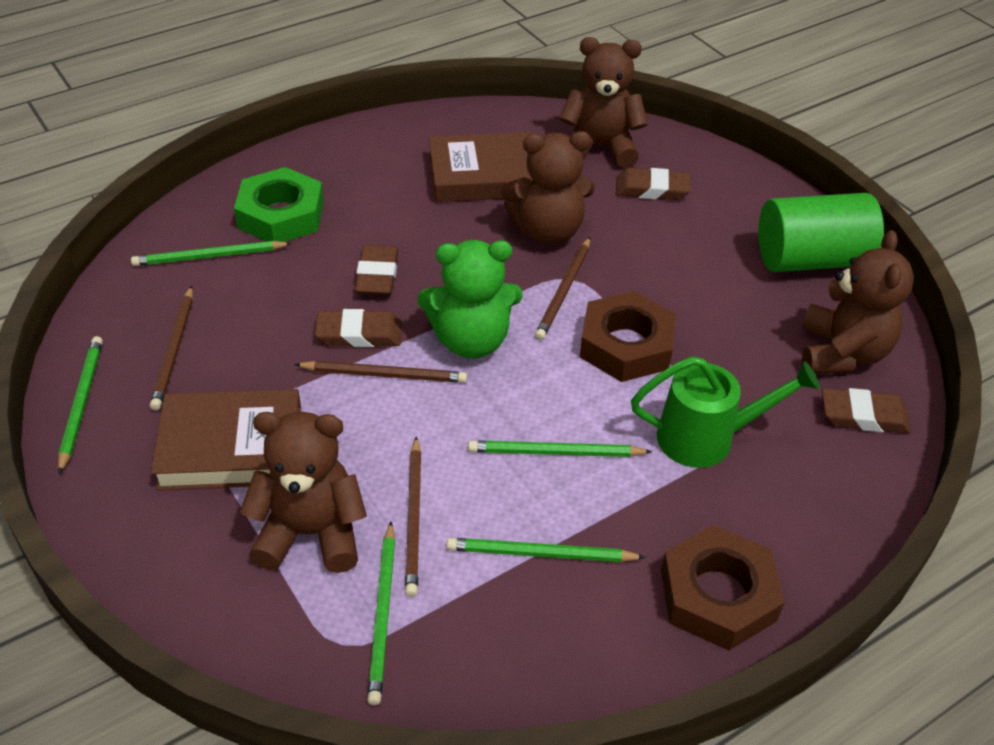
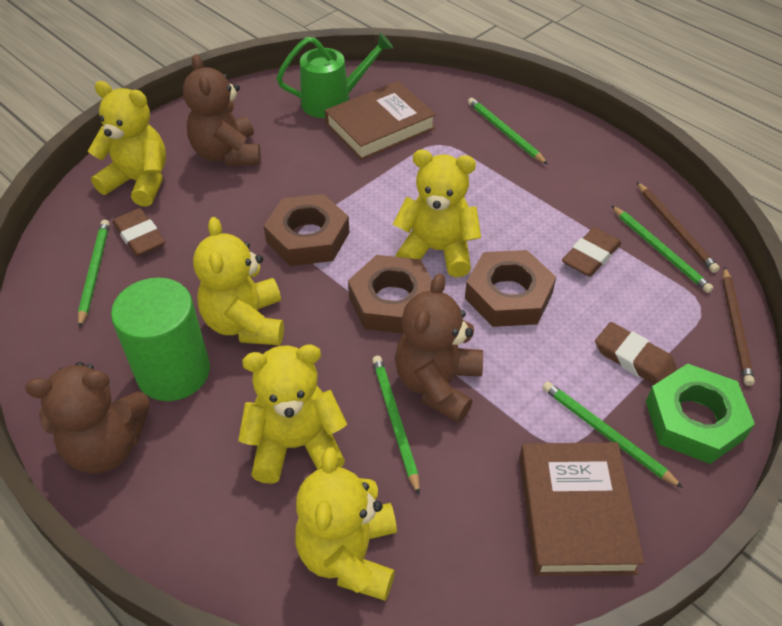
brown eraser: [315,309,402,347] [355,245,399,295] [616,168,691,200] [822,388,912,433] = 4 -> [113,208,165,256] [562,227,621,277] [595,322,677,385] = 3
brown nut: [580,291,676,382] [661,525,785,651] = 2 -> [264,194,349,266] [348,255,432,334] [465,250,556,327] = 3
brown pencil: [150,286,193,410] [294,361,467,383] [405,436,421,597] [535,237,590,340] = 4 -> [637,182,720,273] [722,267,755,386] = 2
brown teddy bear: [240,412,367,573] [501,131,595,245] [559,37,648,168] [801,230,914,374] = 4 -> [25,362,150,474] [183,54,261,166] [395,273,483,423] = 3
green teddy bear: [418,240,523,359] = 1 -> none = 0
yellow teddy bear: none = 0 -> [88,81,166,207] [193,217,284,345] [238,345,347,484] [295,447,397,601] [393,150,481,277] = 5

